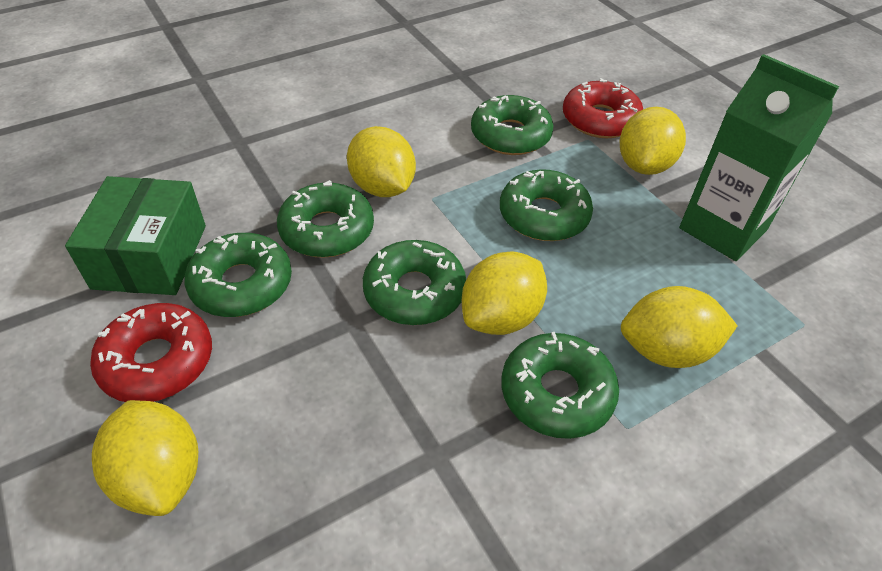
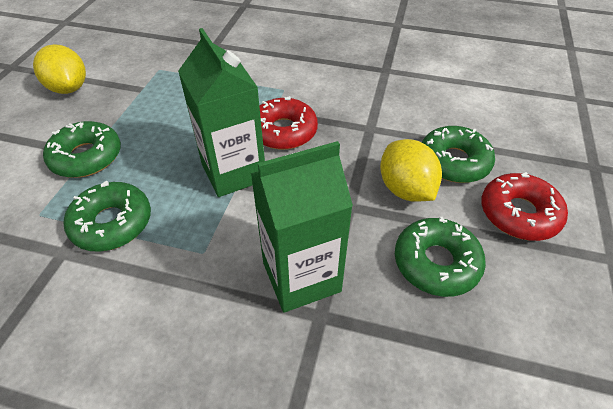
green box: [65,176,206,295] = 1 -> none = 0
green carton: [679,54,839,261] = 1 -> [178,28,265,197] [251,141,353,313] = 2
green donut: [184,233,292,317] [277,180,374,258] [363,240,466,325] [471,95,554,155] [500,169,593,241] [501,332,619,439] = 6 -> [43,121,121,178] [64,181,151,252] [395,217,486,297] [422,126,495,183] = 4
yellow lemon: [92,400,198,516] [347,126,416,197] [462,251,547,335] [620,107,686,175] [621,286,737,368] = 5 -> [33,44,86,94] [380,139,442,201] = 2

